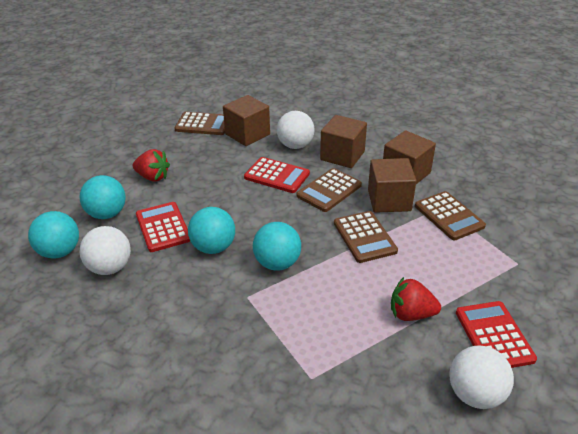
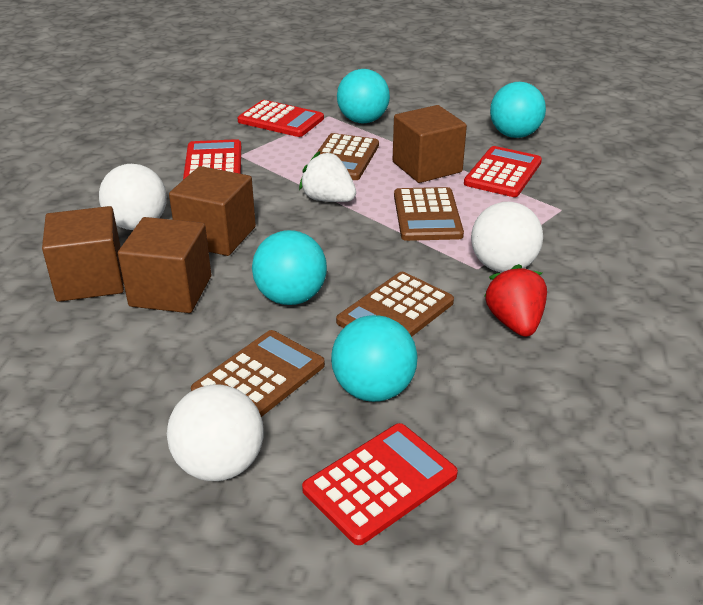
red calculator: [136,202,190,252] [244,157,310,193] [456,301,537,368] = 3 -> [183,139,241,180] [238,100,324,137] [302,423,458,545] [464,146,542,197] = 4
red strawberry: [133,149,170,182] [391,277,441,321] = 2 -> [484,264,547,337] = 1
white strawberry: none = 0 -> [299,151,356,202] = 1

